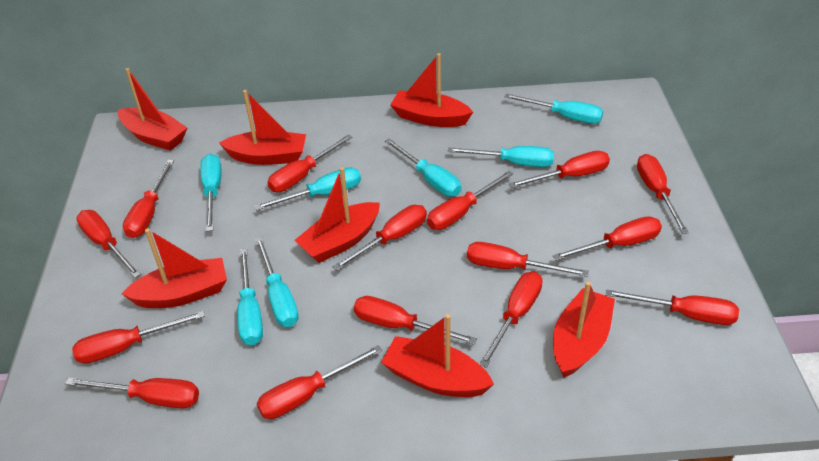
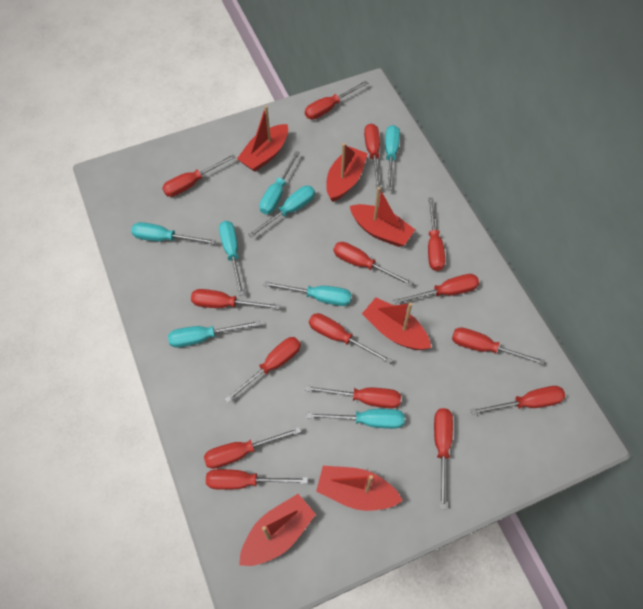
red boat: [118,68,187,151] [122,229,227,308] [219,90,306,165] [294,167,380,263] [381,314,494,397] [390,53,473,127] [553,281,615,378] = 7 -> [237,106,288,172] [239,494,316,566] [316,466,403,511] [326,143,368,202] [350,187,415,247] [362,297,431,350] = 6
turquoise screwdriver: [200,154,222,232] [237,248,263,345] [255,167,361,210] [255,237,299,327] [385,139,461,196] [447,146,554,167] [505,94,603,124] = 7 -> [131,222,215,244] [168,320,260,347] [219,221,244,296] [248,186,315,238] [259,151,300,214] [264,281,351,306] [307,409,405,429] [385,125,400,191] = 8

